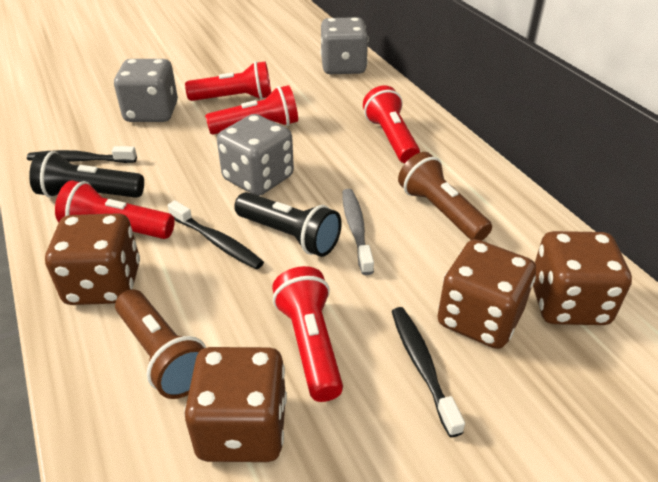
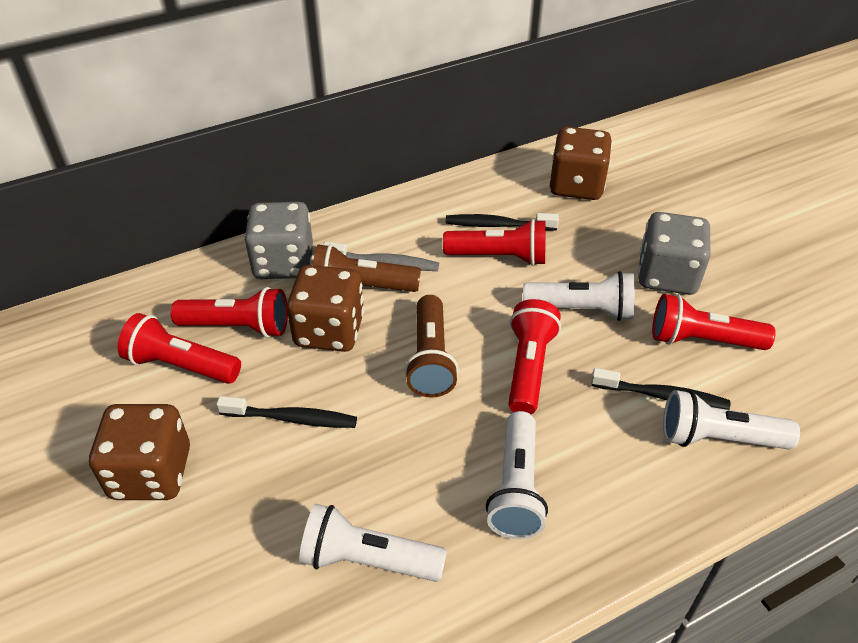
black flashlight: [29,151,144,198] [234,192,342,257] = 2 -> none = 0
brown dice: [45,213,140,305] [184,347,287,462] [437,239,536,349] [533,231,632,325] = 4 -> [89,404,190,500] [287,265,364,352] [550,127,612,200] = 3
grey dice: [114,59,178,122] [217,114,294,196] [320,17,368,74] = 3 -> [244,202,313,279] [638,212,710,295] = 2
white flashlight: none = 0 -> [299,504,447,582] [486,411,548,539] [523,271,635,321] [663,390,800,449] = 4

